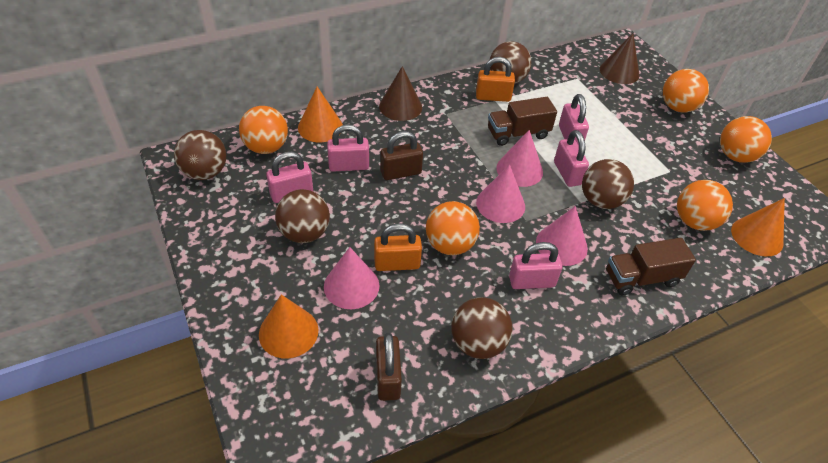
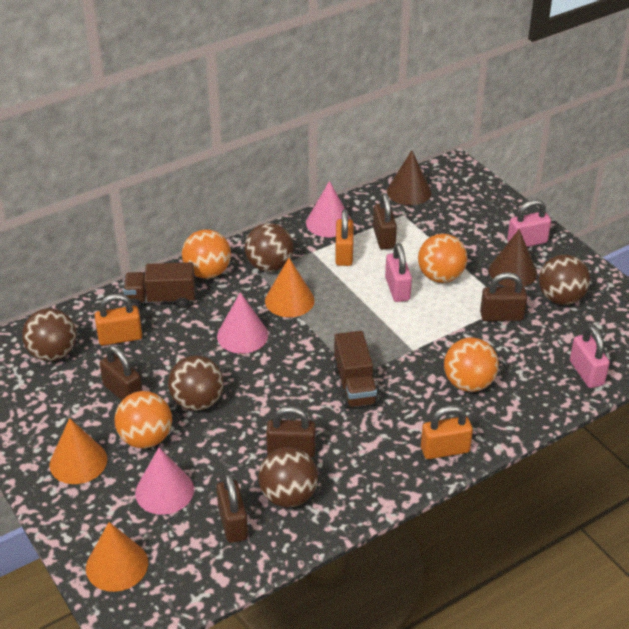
brown padlock: [376,333,402,401] [380,131,423,180] = 2 -> [100,346,142,400] [216,473,248,543] [266,406,316,458] [373,193,397,249] [480,272,527,321] = 5
orange ball: [239,106,288,154] [426,201,480,255] [663,69,709,113] [677,180,733,231] [720,116,772,163] = 5 -> [114,391,172,448] [182,229,231,279] [418,234,468,283] [444,338,499,392] = 4
orange padlock: [374,223,422,271] [476,57,515,102] = 2 -> [95,294,142,346] [335,209,354,266] [421,405,473,459] = 3
pink cone: [324,247,379,309] [476,164,525,223] [496,130,543,187] [536,206,588,266] = 4 -> [135,448,194,515] [217,292,268,354] [306,181,351,237] = 3
pink padlock: [266,152,313,203] [327,124,369,172] [509,242,563,289] [554,130,589,187] [559,94,589,146] = 5 -> [385,243,412,302] [507,199,551,247] [570,325,610,388] = 3

